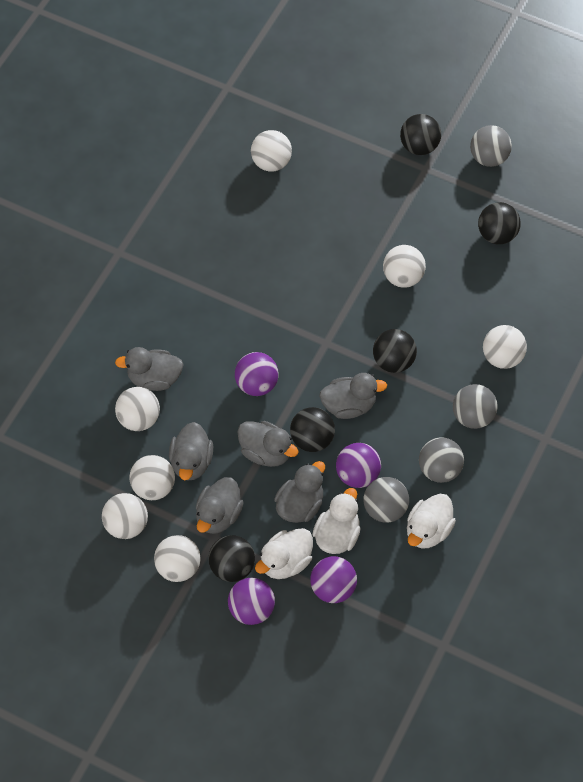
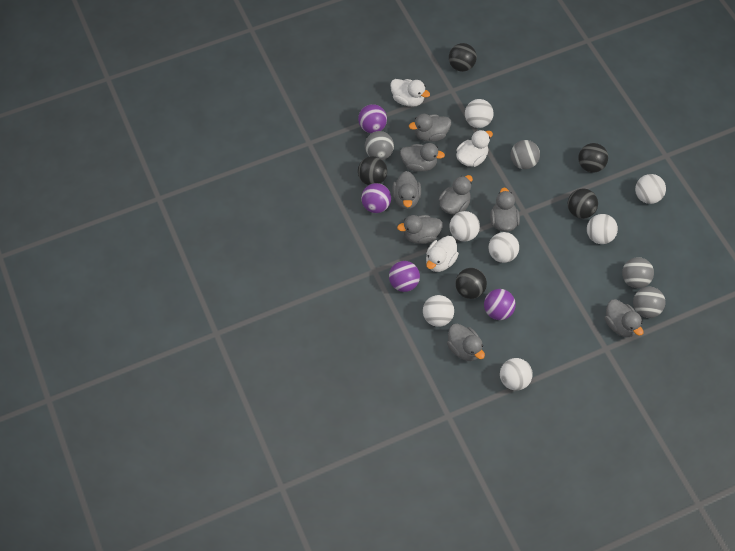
grey duck: [115,347,184,391] [169,422,213,480] [196,477,244,534] [237,421,299,467] [274,461,325,523] [319,373,387,419] = 6 -> [392,171,421,209] [397,215,443,244] [400,143,445,172] [409,114,451,142] [438,175,473,215] [447,324,485,361] [490,188,520,232] [605,299,643,337] = 8

